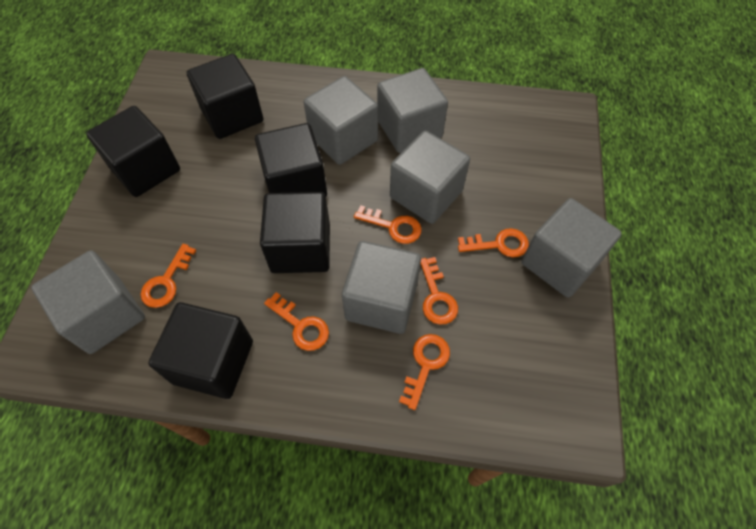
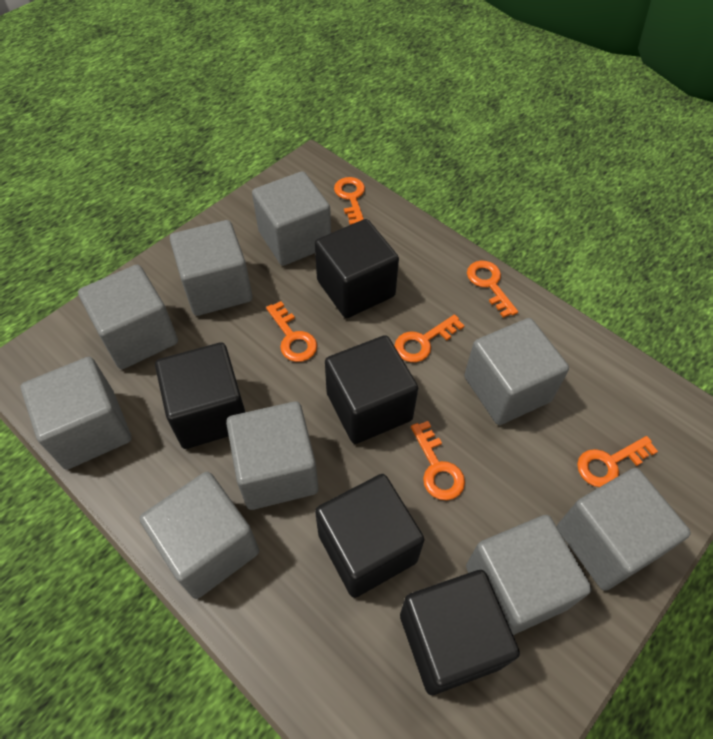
grey cube: [31,250,145,354] [303,76,378,165] [342,241,421,334] [377,68,448,153] [390,131,470,224] [522,198,622,298] = 6 -> [21,357,132,470] [78,265,178,369] [140,472,259,599] [170,220,252,316] [226,401,318,510] [252,171,331,266] [464,318,569,425] [466,515,592,635] [557,468,691,591] = 9

